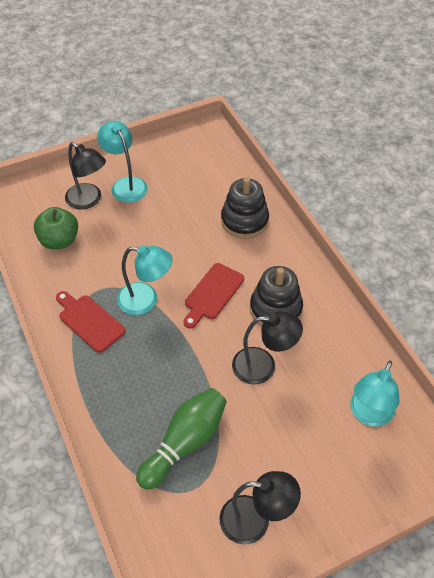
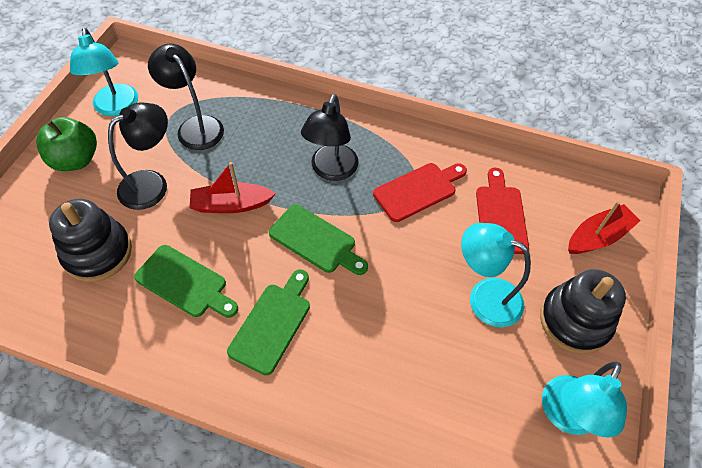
green bowling pin: [136,388,227,490] = 1 -> none = 0
green cutting board: none = 0 -> [134,245,238,318] [227,269,310,375] [269,204,368,275] = 3
red boat: none = 0 -> [190,162,276,213] [568,201,641,254] = 2

